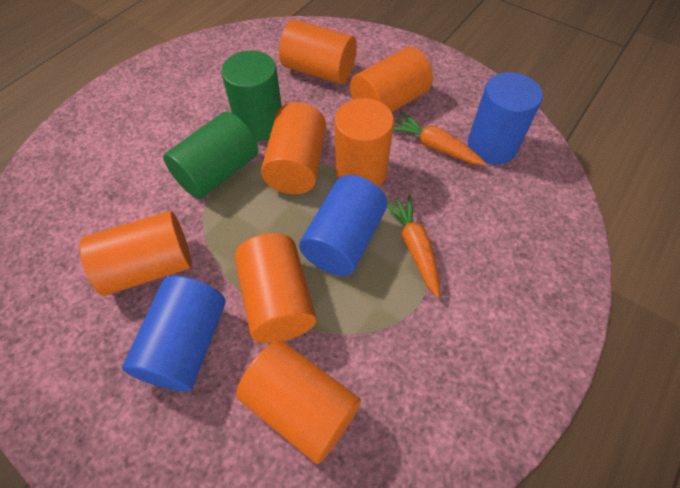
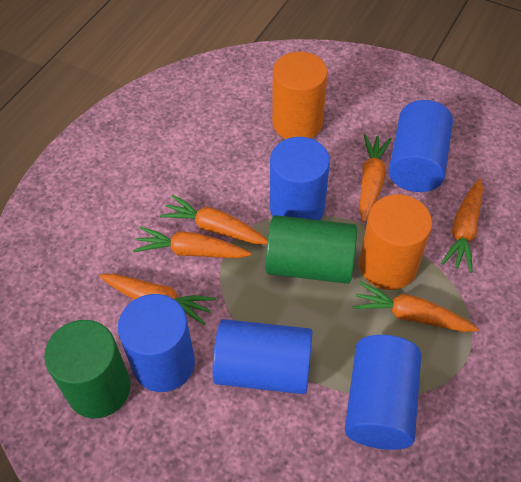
blue cylinder: [122,276,226,392] [299,175,387,276] [468,72,543,165] = 3 -> [118,294,195,392] [212,319,313,394] [270,137,330,220] [345,335,421,450] [389,100,453,192] = 5
orange carrot: [387,195,440,297] [393,113,486,166] = 2 -> [99,274,216,325] [133,227,251,258] [160,194,268,244] [353,282,479,332] [359,134,392,222] [441,179,483,273] = 6
orange cylinder: [79,211,192,295] [235,233,317,343] [236,340,361,464] [261,102,326,194] [279,19,357,84] [335,98,394,187] [350,47,433,112] = 7 -> [272,52,328,139] [359,194,432,290] = 2

